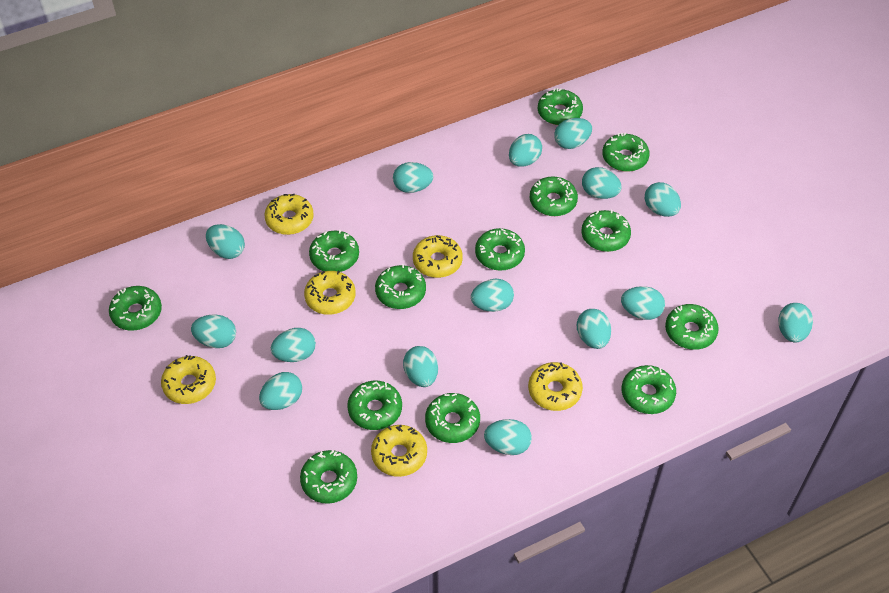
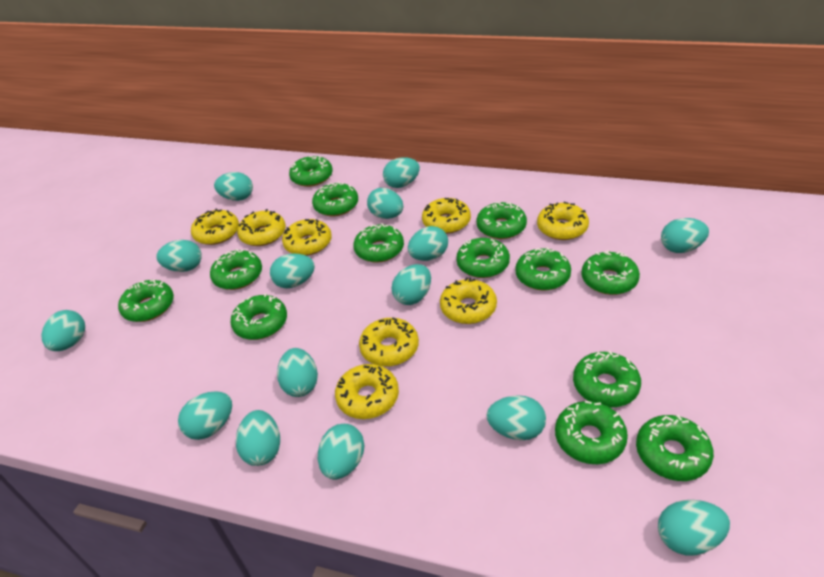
yellow donut: [161,355,216,404] [264,194,314,235] [304,271,356,315] [371,425,427,477] [413,235,463,278] [528,362,583,411] = 6 -> [191,209,239,245] [237,209,286,246] [282,219,332,256] [335,364,399,419] [359,317,419,367] [422,198,471,234] [440,277,497,324] [537,202,589,240] = 8

